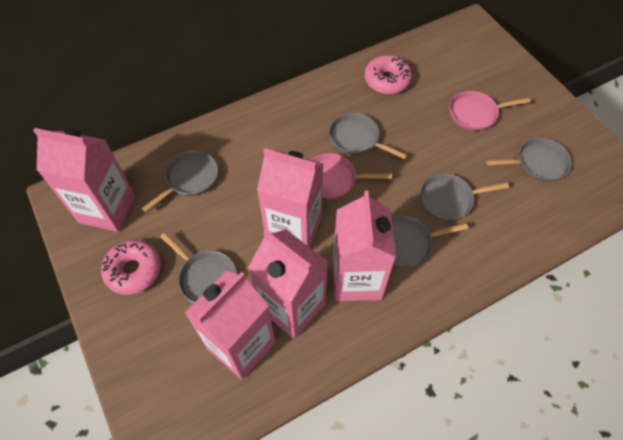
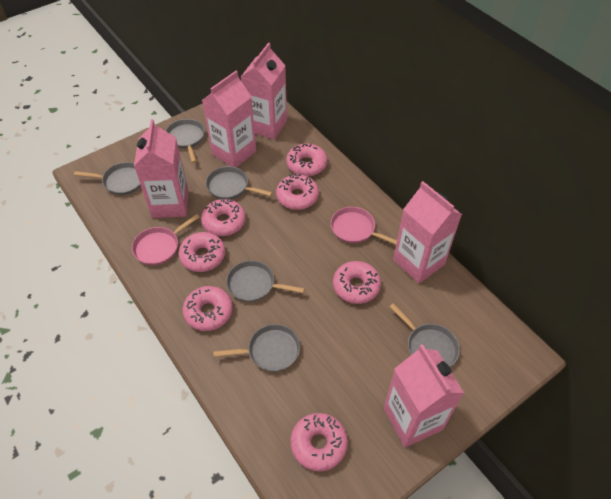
pink donut: [101,240,161,295] [365,55,412,94] = 2 -> [179,232,225,272] [183,286,233,331] [201,198,246,236] [276,174,319,210] [286,143,327,176] [291,413,348,471] [333,261,381,304] = 7

